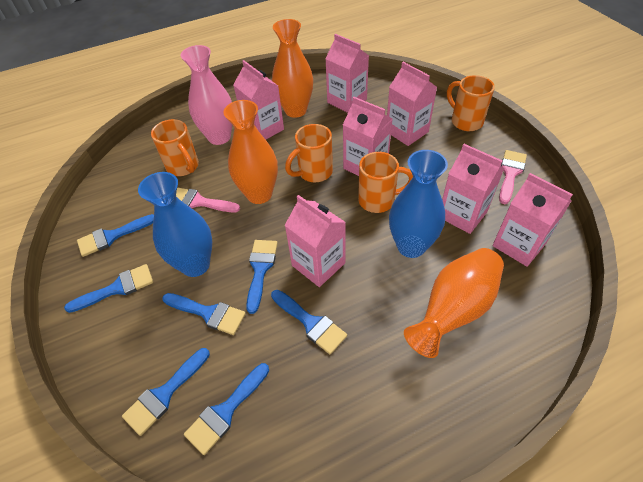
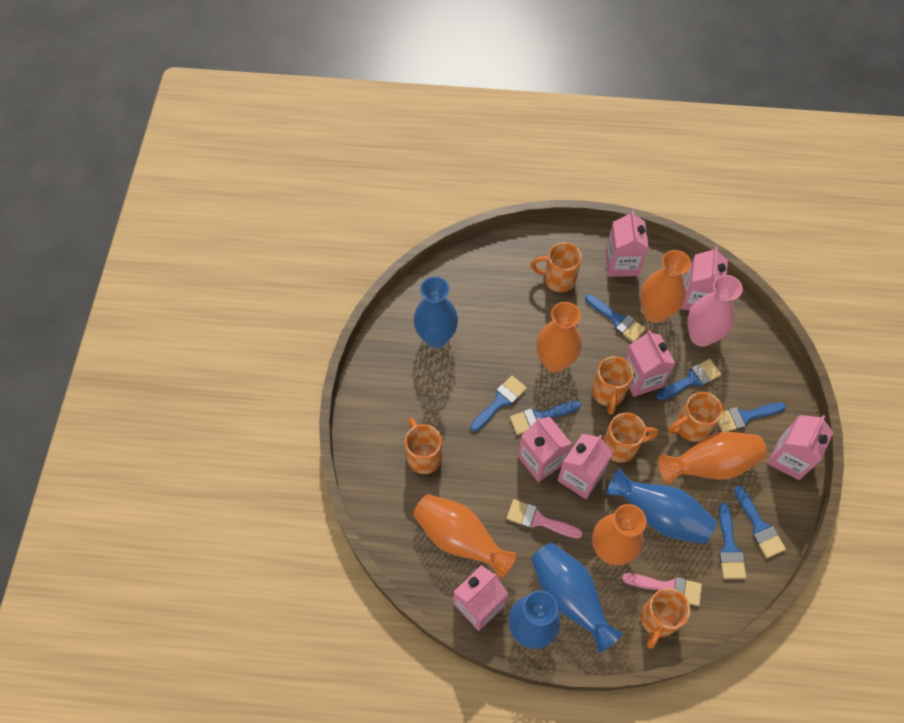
blue vase: [138,172,212,277] [389,150,448,258] = 2 -> [413,276,458,348] [508,590,561,649] [531,543,624,653] [606,468,717,544] = 4
orange mug: [151,119,199,176] [285,124,333,182] [358,152,413,213] [447,75,495,131] = 4 -> [405,418,442,474] [531,242,582,292] [592,356,634,415] [603,413,658,463] [640,588,690,649] [668,392,723,442] = 6
orange vase: [224,100,278,204] [272,19,313,118] [404,248,504,358] = 3 -> [413,494,518,579] [536,302,582,372] [592,504,646,565] [640,250,691,323] [658,432,767,484] = 5

